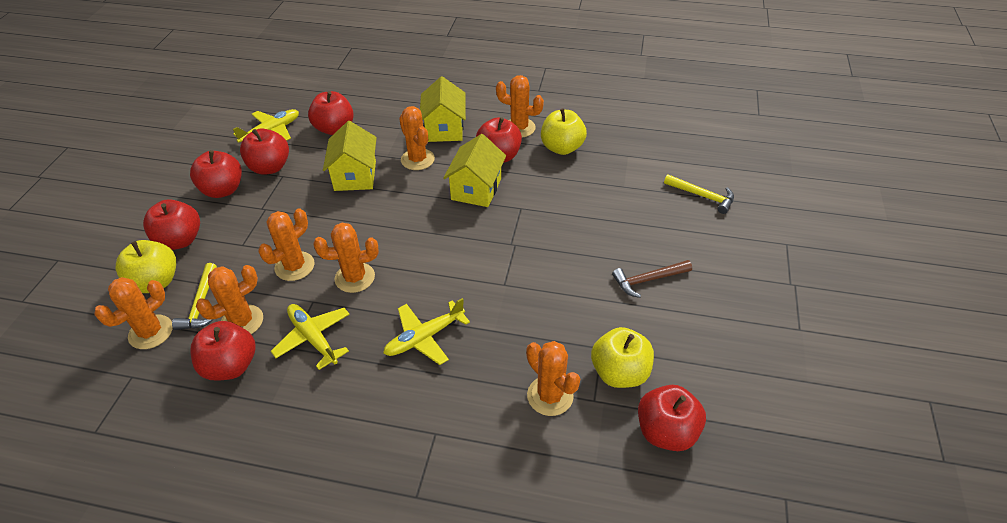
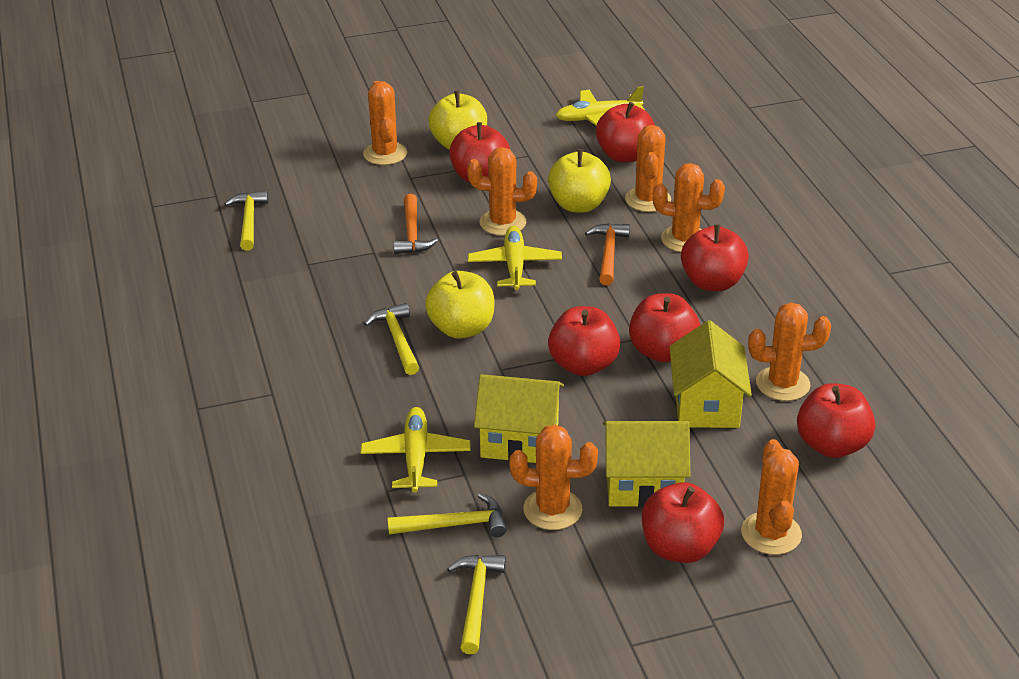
brown hammer: [612,260,692,298] = 1 -> none = 0
orange hammer: none = 0 -> [394,194,438,254] [585,223,630,286] = 2
yellow hammer: [172,263,217,330] [664,174,734,214] = 2 -> [225,191,268,251] [365,303,419,375] [387,493,506,537] [447,555,506,654] = 4

